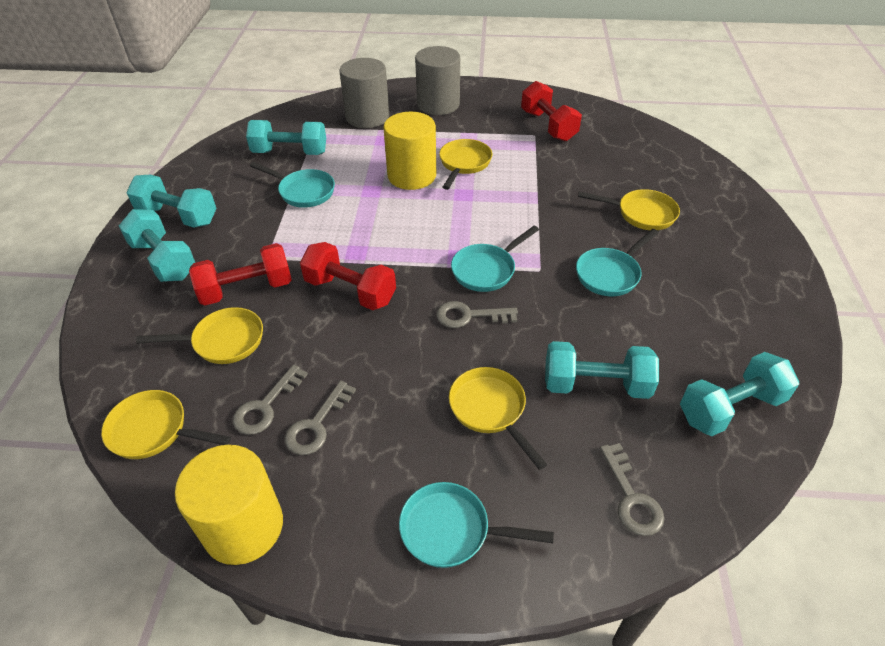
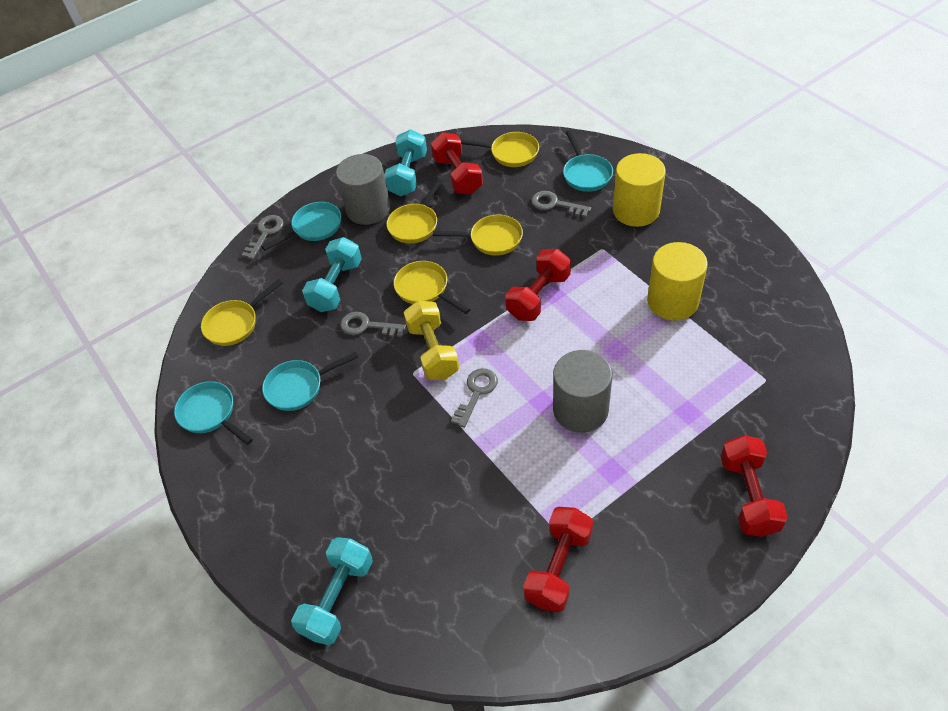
red dumbbell: [189,243,292,306] [300,242,396,310] [521,81,582,141] = 3 -> [431,132,483,195] [505,249,571,321] [523,507,593,612] [721,435,788,537] = 4
turquoise dumbbell: [119,209,195,282] [126,174,217,228] [246,120,326,155] [545,341,659,399] [680,352,799,436] = 5 -> [291,537,373,645] [302,237,362,312] [384,129,427,196] = 3
yellow dumbbell: none = 0 -> [404,301,459,380] = 1

